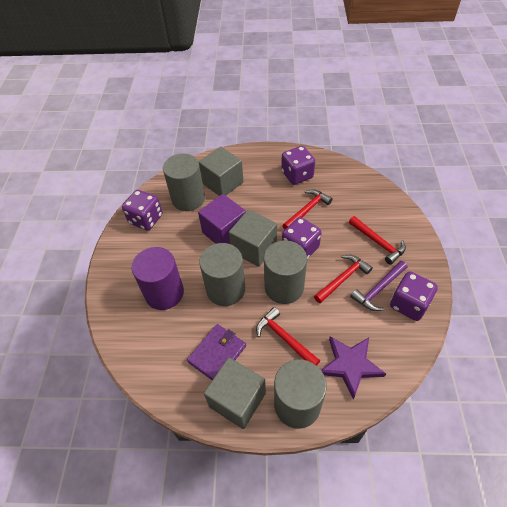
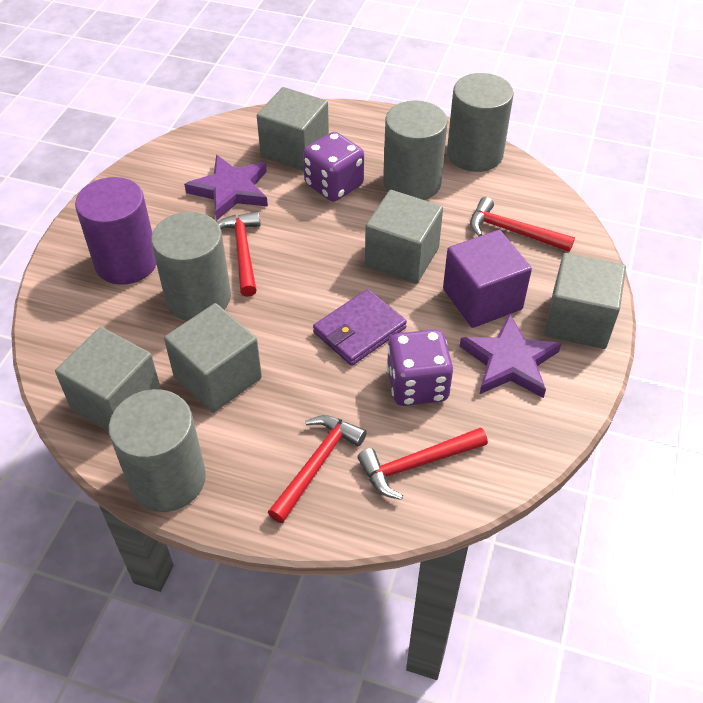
grey cube: [199,147,244,196] [204,358,266,429] [229,210,277,267] = 3 -> [55,327,161,432] [164,303,262,413] [257,87,329,171] [365,190,443,284] [544,253,626,349] = 5
purple dice: [122,190,162,230] [281,146,315,185] [282,217,322,259] [390,272,438,321] = 4 -> [303,132,364,202] [386,329,453,406] = 2
purple hammer: [350,261,407,311] = 1 -> none = 0
purple star: [321,336,386,399] = 1 -> [184,155,268,220] [460,314,562,398] = 2

